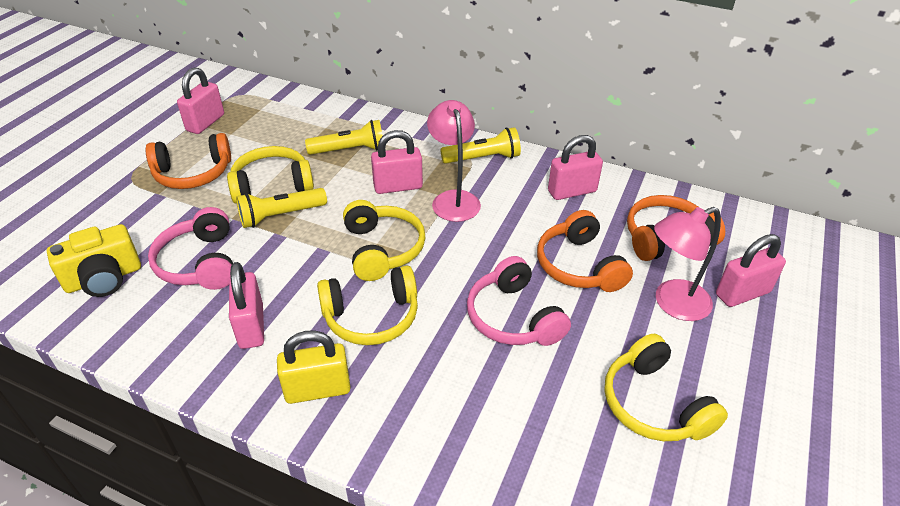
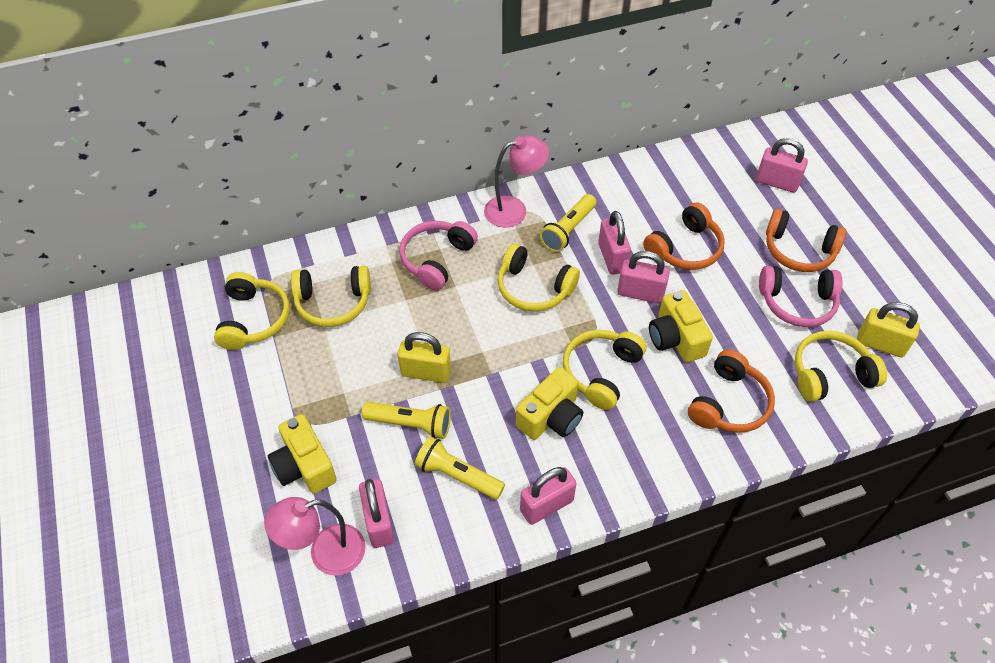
yellow camera: [47,224,141,297] = 1 -> [268,414,337,494] [516,367,583,440] [649,290,713,362] = 3
yellow headphones: [227,146,314,204] [317,265,418,345] [343,200,426,281] [604,334,728,441] = 4 -> [214,272,289,350] [291,265,371,327] [498,243,580,312] [563,330,646,410] [795,331,887,402] = 5
yellow padlock: [277,330,351,404] = 1 -> [398,332,451,383] [857,302,920,357] = 2

